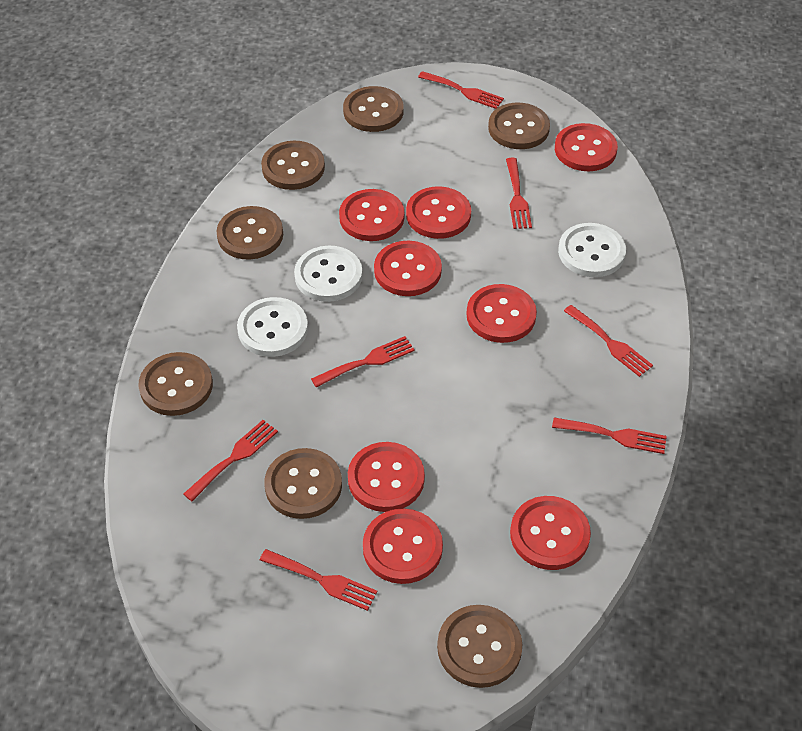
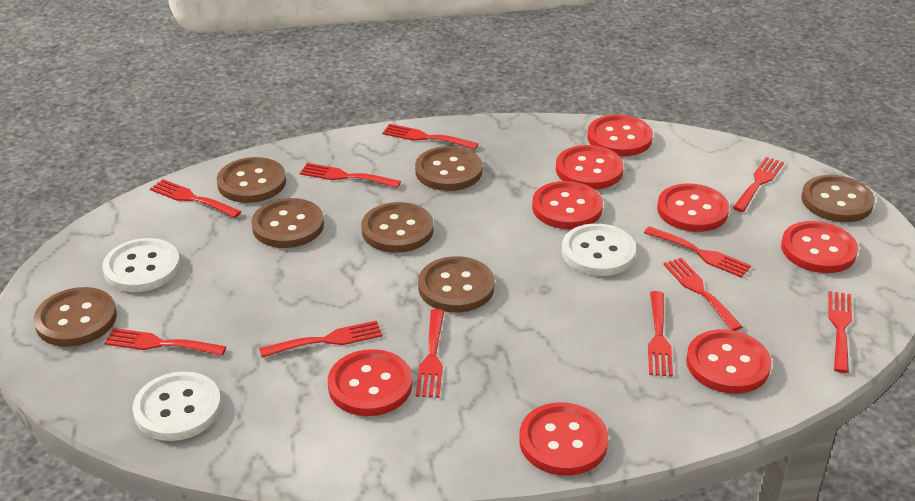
red fork: [183,420,278,501] [260,549,377,611] [311,336,415,388] [418,71,504,109] [506,158,532,229] [552,417,667,454] [564,305,653,377] = 7 -> [104,328,226,356] [150,179,241,218] [259,320,383,358] [300,163,401,188] [382,124,479,150] [416,309,444,398] [644,226,751,278] [648,291,673,377] [663,258,743,331] [733,157,784,212] [828,291,852,373] = 11

